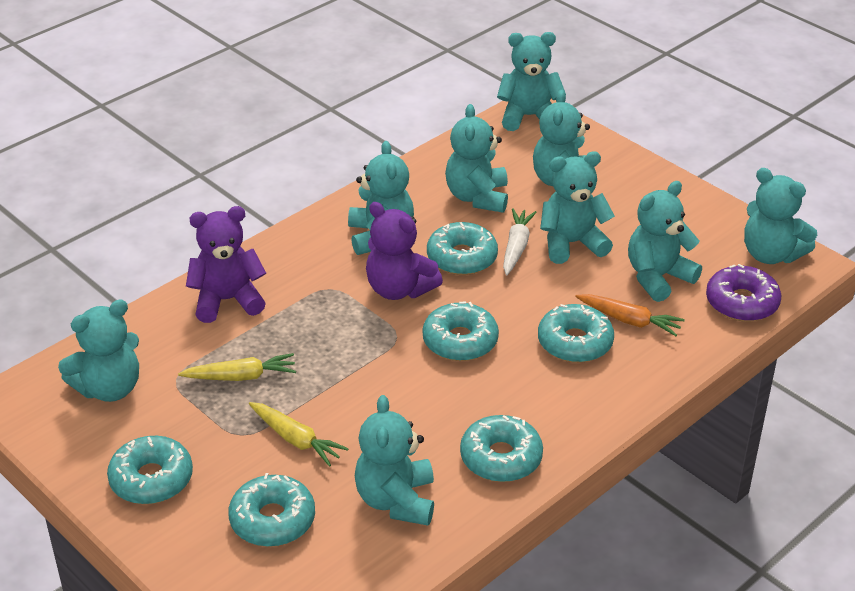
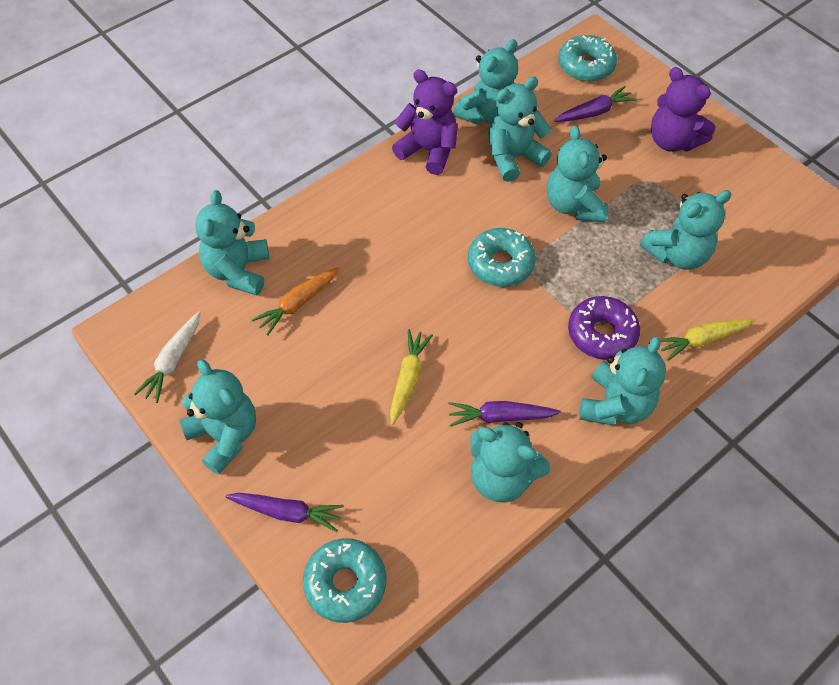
purple carrot: none = 0 -> [225,493,344,532] [448,401,561,427] [554,86,637,122] = 3
turquoise donut: [107,436,193,504] [228,473,315,547] [423,301,499,361] [427,222,498,275] [460,415,543,482] [538,304,614,363] = 6 -> [303,538,387,623] [468,228,536,287] [558,35,617,82] = 3
turquoise teddy bear: [58,299,139,402] [348,141,414,255] [355,395,434,526] [445,104,508,213] [497,32,566,131] [533,90,595,186] [540,151,615,264] [628,181,702,302] [744,168,817,264] = 9 -> [180,360,256,475] [195,190,269,295] [453,39,518,125] [470,422,551,503] [488,76,552,182] [547,125,608,222] [579,336,666,425] [640,190,731,270] = 8

